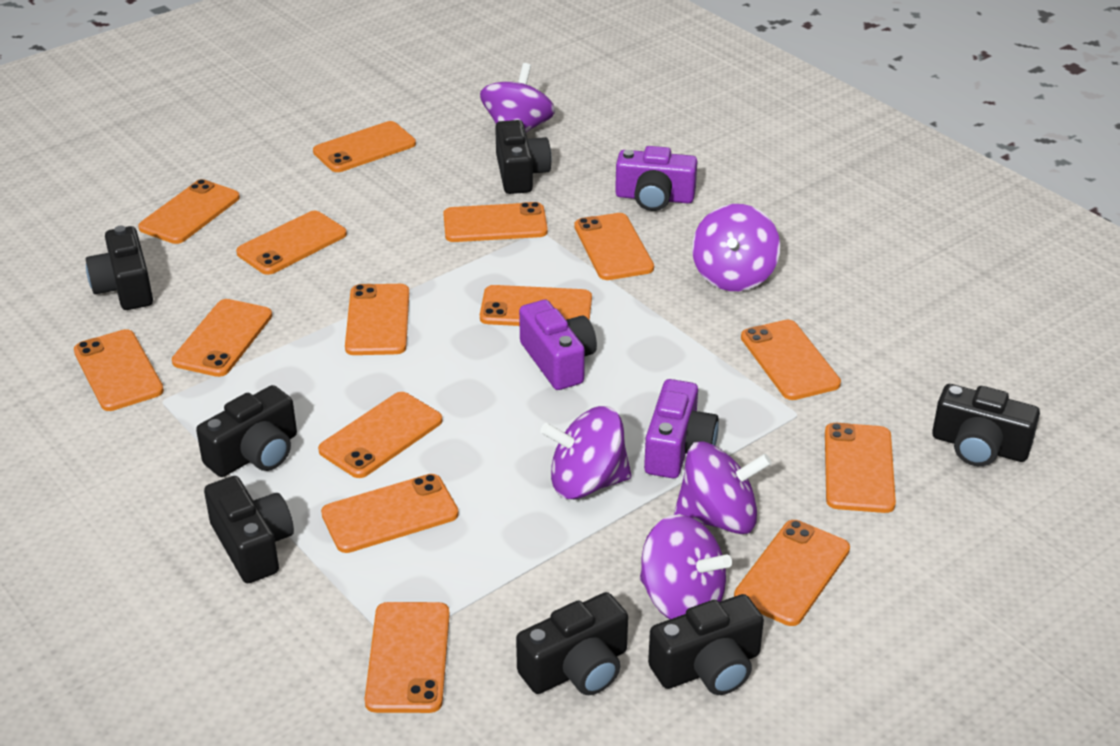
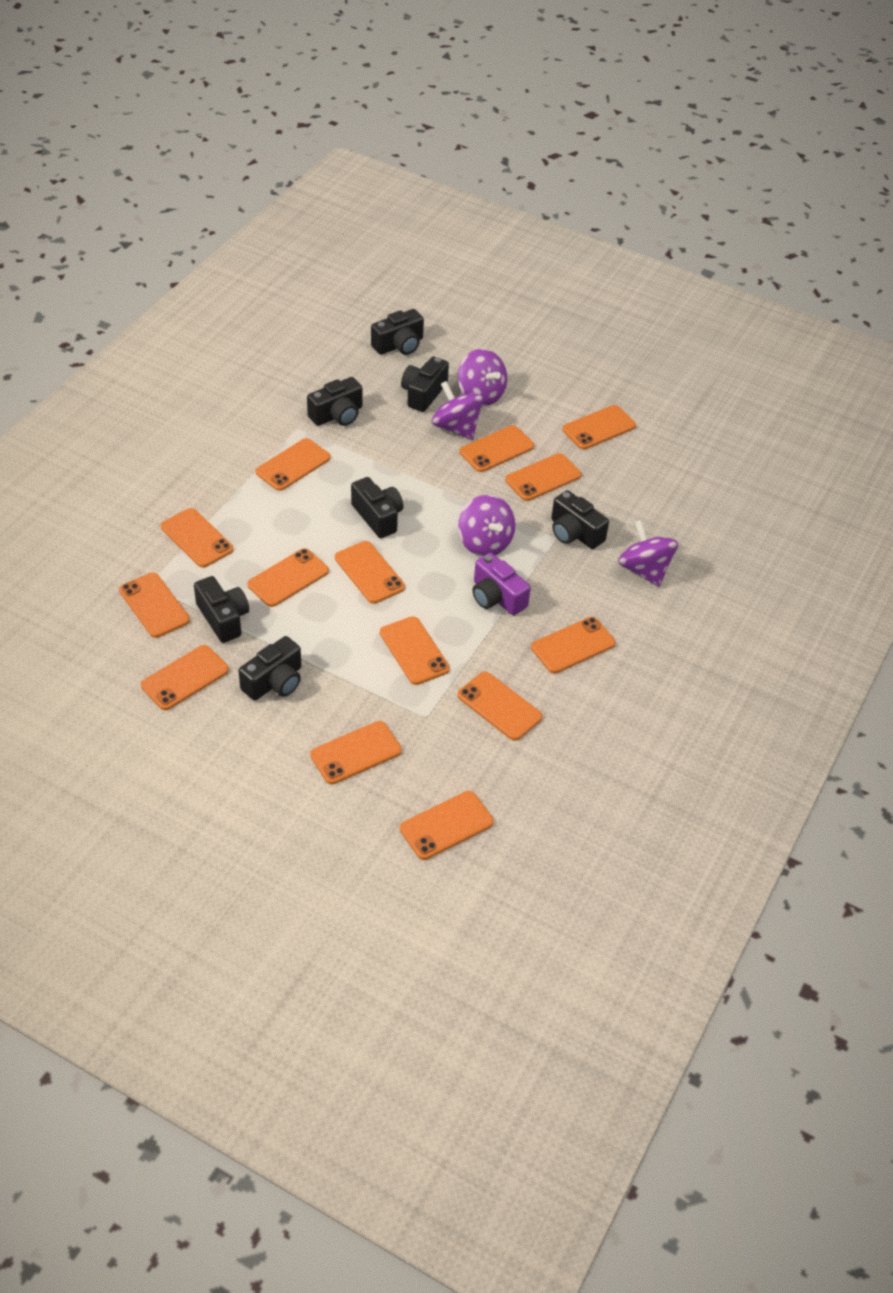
orange phone: [74,329,164,411] [138,179,240,244] [172,299,272,377] [236,211,347,275] [313,121,416,172] [318,392,442,478] [321,474,459,553] [345,284,409,355] [365,602,450,713] [443,202,548,242] [480,285,592,326] [574,213,654,280] [734,520,850,626] [741,320,841,400] [825,423,896,513] = 15 -> [119,572,190,638] [141,645,229,710] [161,508,233,568] [247,548,329,607] [255,438,331,491] [310,721,402,784] [335,541,405,604] [380,616,450,685] [400,791,494,860] [457,672,542,741] [459,425,534,472] [505,453,582,501] [531,617,616,673] [562,405,636,450] = 14
purple camera: [519,300,597,390] [615,146,697,211] [644,379,719,478] = 3 -> [472,553,531,615] = 1
purple spinning top: [480,63,555,132] [540,406,632,499] [640,514,732,619] [674,441,772,534] [692,204,780,291] = 5 -> [432,381,483,440] [458,349,507,406] [458,495,516,557] [618,520,678,587] = 4

